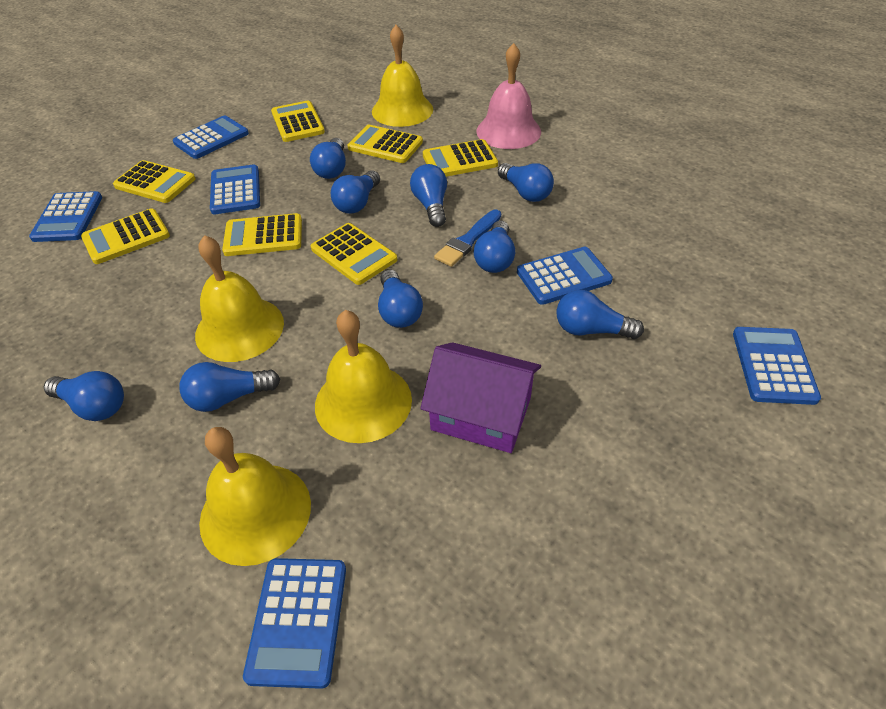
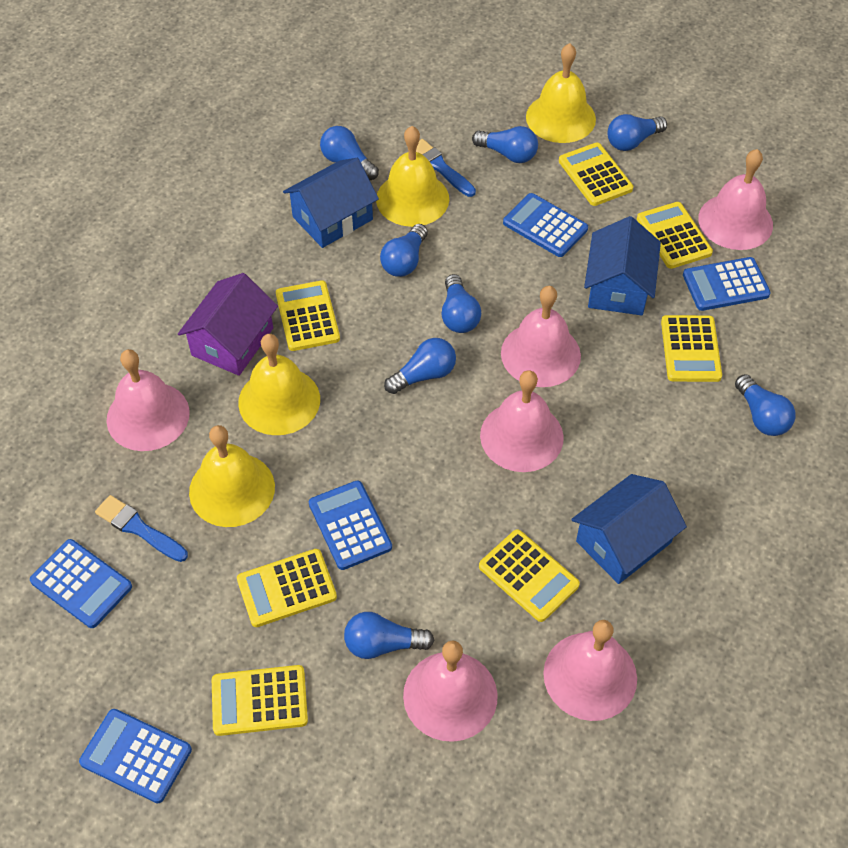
blue brush: [434,209,501,267] = 1 -> [95,495,188,562] [416,139,476,197] = 2
blue calculator: [29,191,102,242] [173,115,249,159] [210,164,260,214] [243,558,346,689] [517,247,613,305] [733,327,821,405] = 6 -> [30,539,132,628] [79,709,192,803] [309,480,392,570] [503,193,588,257] [683,257,771,311] = 5
blue house: none = 0 -> [283,158,379,248] [571,474,687,584] [584,216,661,316] = 3
blue light bulb: [44,371,124,421] [179,362,280,412] [310,138,346,179] [331,170,380,214] [378,270,423,328] [410,164,447,227] [474,220,515,273] [498,163,554,202] [556,290,644,339] = 9 -> [320,126,379,180] [344,612,434,659] [380,224,428,277] [384,338,456,394] [441,274,481,333] [472,126,538,163] [607,114,667,151] [735,374,795,436] = 8
pink bell: [476,43,541,149] = 1 -> [107,349,190,451] [403,641,498,742] [480,370,564,472] [501,286,581,387] [543,620,637,721] [698,149,773,250] = 6

